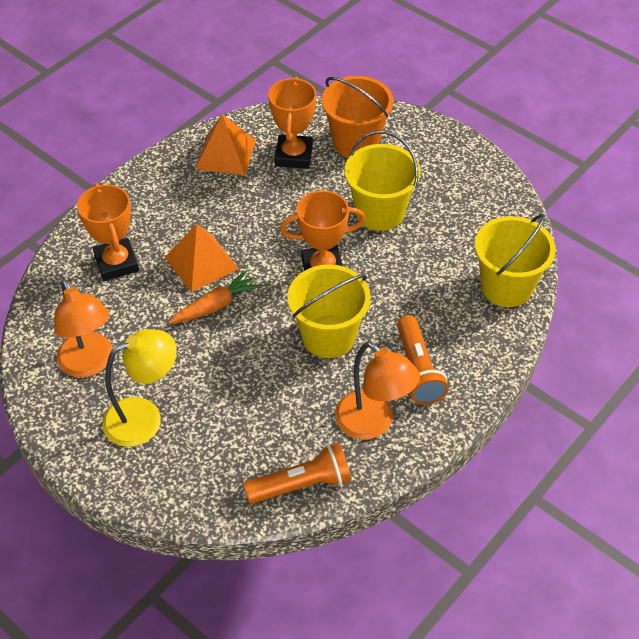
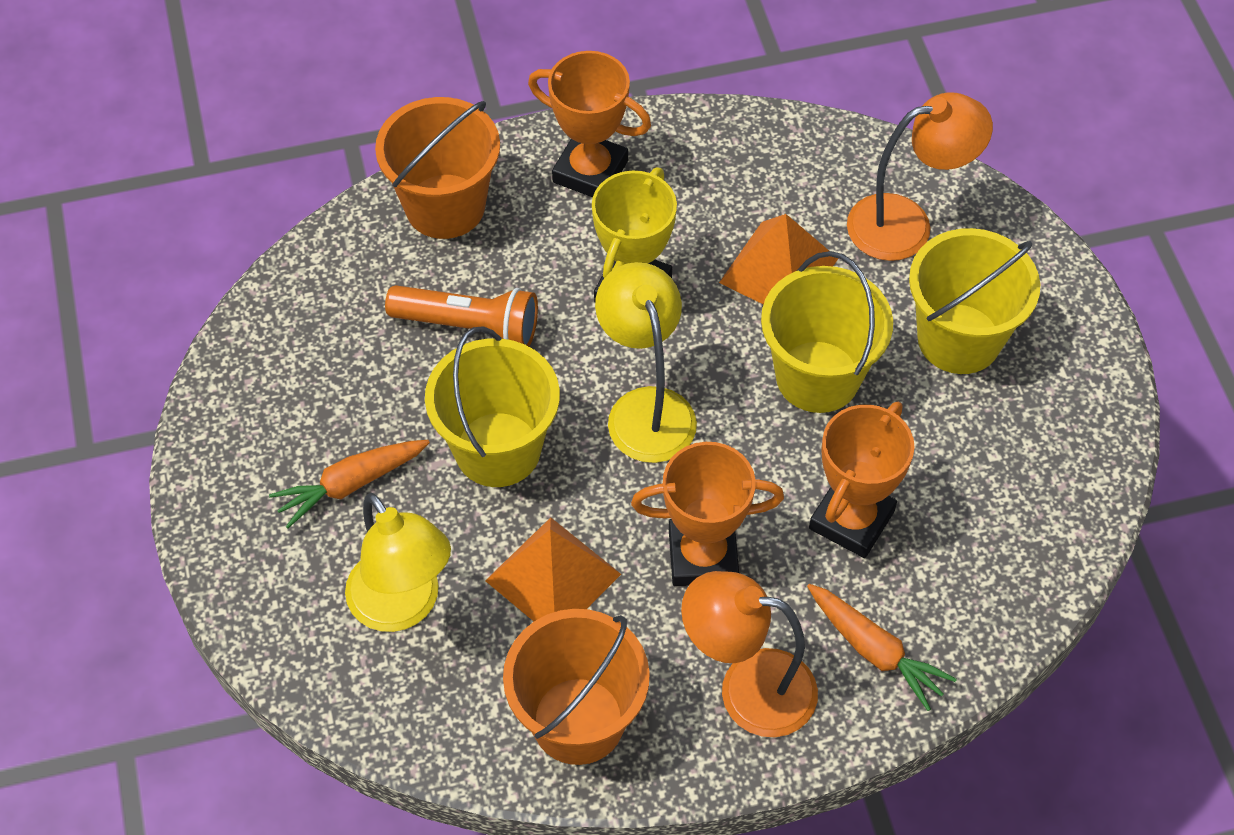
orange bucket: [322,76,394,158] = 1 -> [375,97,500,239] [503,609,650,765] = 2
orange carrot: [168,270,261,324] = 1 -> [269,440,430,528] [807,584,957,711] = 2
orange flashlight: [243,443,351,504] [397,315,449,405] = 2 -> [385,285,538,346] = 1
yellow lamp: [102,329,177,447] = 1 -> [345,493,451,632] [595,262,697,463] = 2
yellow trophy: none = 0 -> [592,168,677,302] = 1

